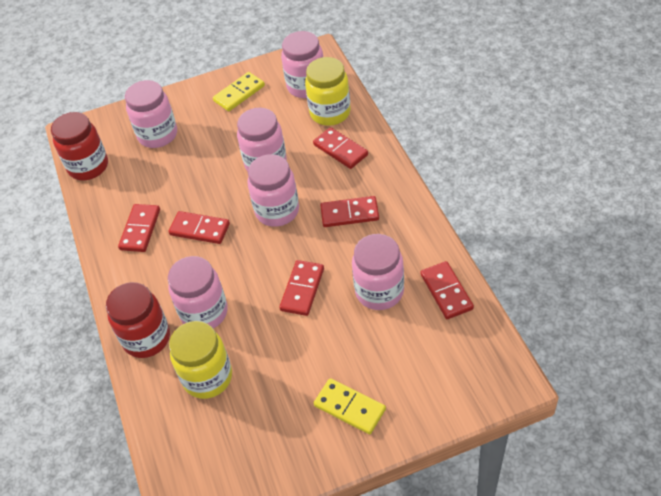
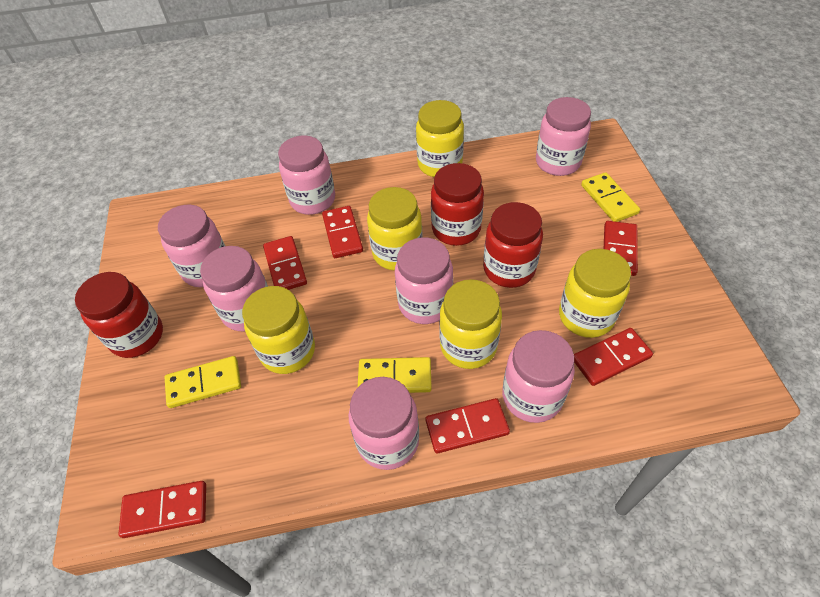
pink jar: [125,80,177,148] [168,256,228,328] [237,108,287,171] [247,154,299,227] [281,31,323,98] [352,234,404,310] = 6 -> [158,205,225,287] [200,246,268,331] [278,136,335,215] [349,377,419,470] [395,237,453,324] [502,330,575,423] [536,97,591,176] = 7
red jar: [51,112,108,180] [106,282,170,358] = 2 -> [75,272,163,358] [431,163,484,246] [483,202,543,288] = 3
yellow domino: [213,72,265,111] [314,378,386,434] = 2 -> [165,356,241,408] [357,357,432,393] [581,172,640,222] = 3
yellow jar: [169,321,232,399] [305,57,351,126] = 2 -> [242,286,315,374] [367,187,423,270] [416,100,464,177] [439,279,502,369] [559,249,631,338] = 5

